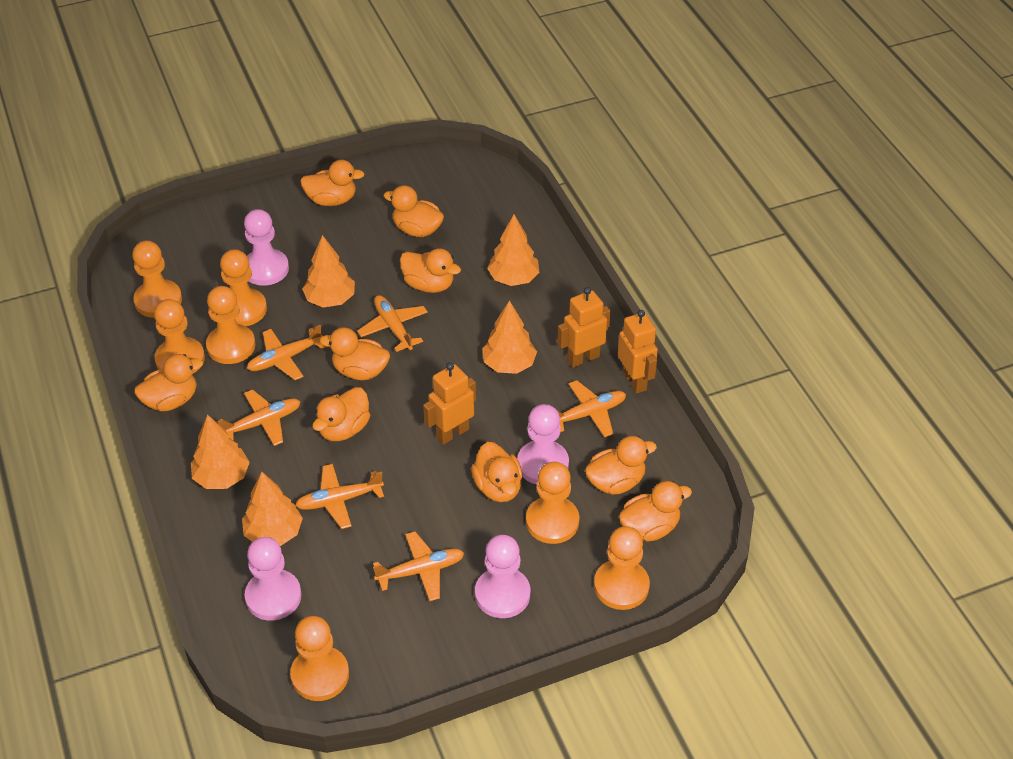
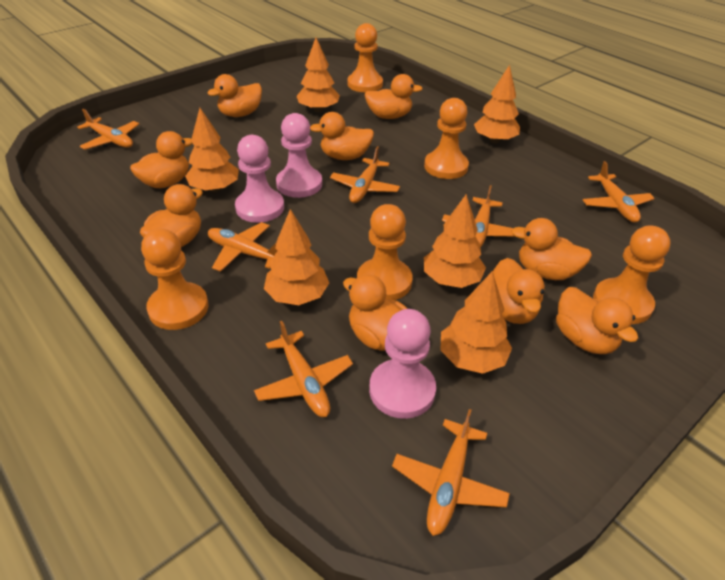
orange pawn: [132,241,182,318] [154,299,205,373] [206,286,256,364] [220,249,267,326] [290,616,349,701] [526,462,579,544] [594,526,650,610] = 7 -> [141,229,208,330] [347,23,383,92] [357,204,413,300] [424,98,469,179] [593,225,671,324] = 5
orange plane: [217,390,301,446] [247,325,326,380] [295,464,384,529] [357,295,428,352] [373,531,464,601] [557,380,626,437] = 6 -> [77,109,139,150] [208,222,278,272] [254,321,353,417] [330,146,400,203] [392,409,510,536] [442,185,515,248] [583,161,655,222] = 7
orange robot: [423,363,476,445] [557,287,611,368] [618,310,658,394] = 3 -> none = 0
orange tree: [191,414,250,489] [242,471,303,546] [302,235,355,307] [482,300,537,374] [487,214,539,286] = 5 -> [185,108,239,192] [264,209,329,305] [297,38,340,112] [424,194,486,288] [441,271,512,374] [474,65,520,143] = 6
pink pawn: [244,209,289,286] [245,537,302,621] [475,535,530,618] [517,404,569,484] = 4 -> [235,135,284,223] [276,113,322,198] [369,309,436,419] = 3

